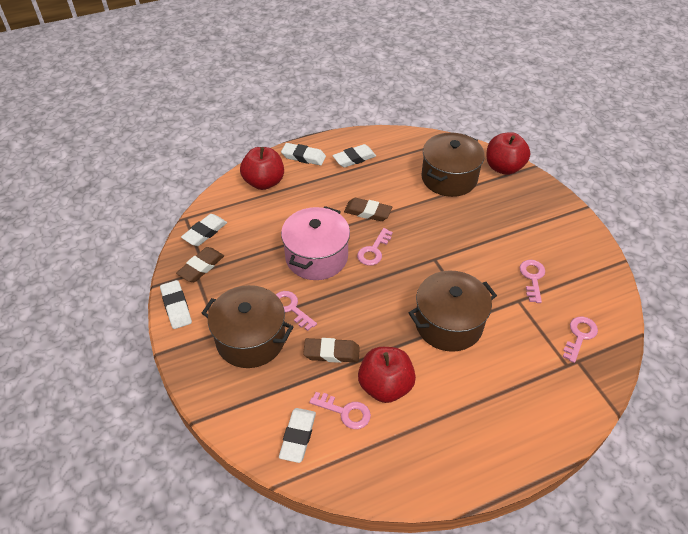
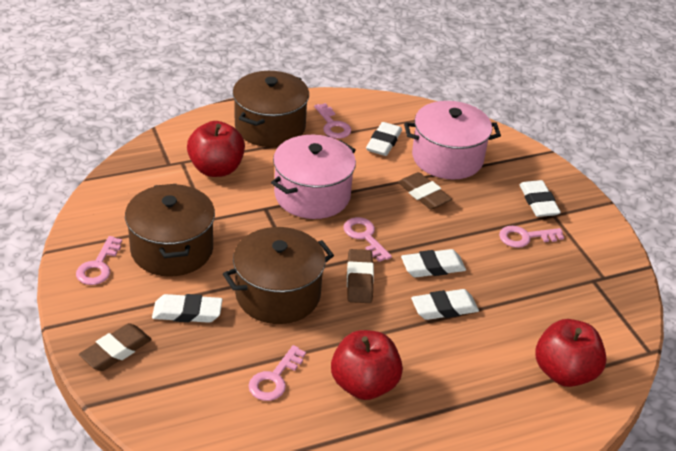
pink pot: [281,206,350,280] = 1 -> [271,135,356,219] [404,101,501,180] = 2

